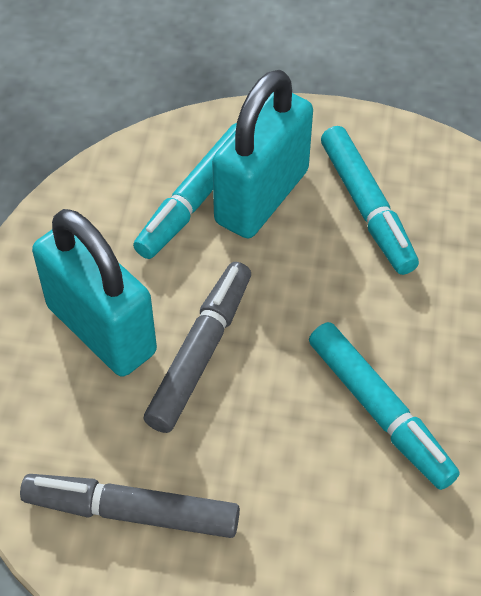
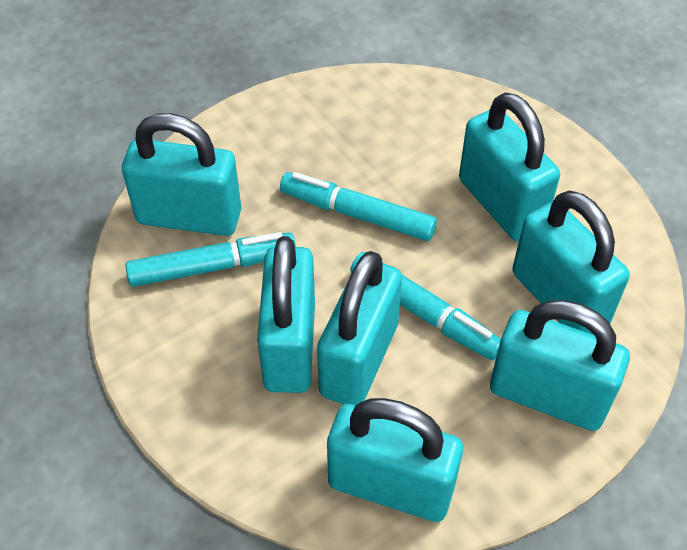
grey marker: [20,474,240,538] [144,262,251,433] = 2 -> none = 0
turquoise padlock: [32,209,157,377] [212,70,313,239] = 2 -> [122,113,241,236] [257,236,315,393] [317,251,402,405] [327,398,463,522] [459,92,560,241] [490,300,630,431] [512,190,630,335] = 7

